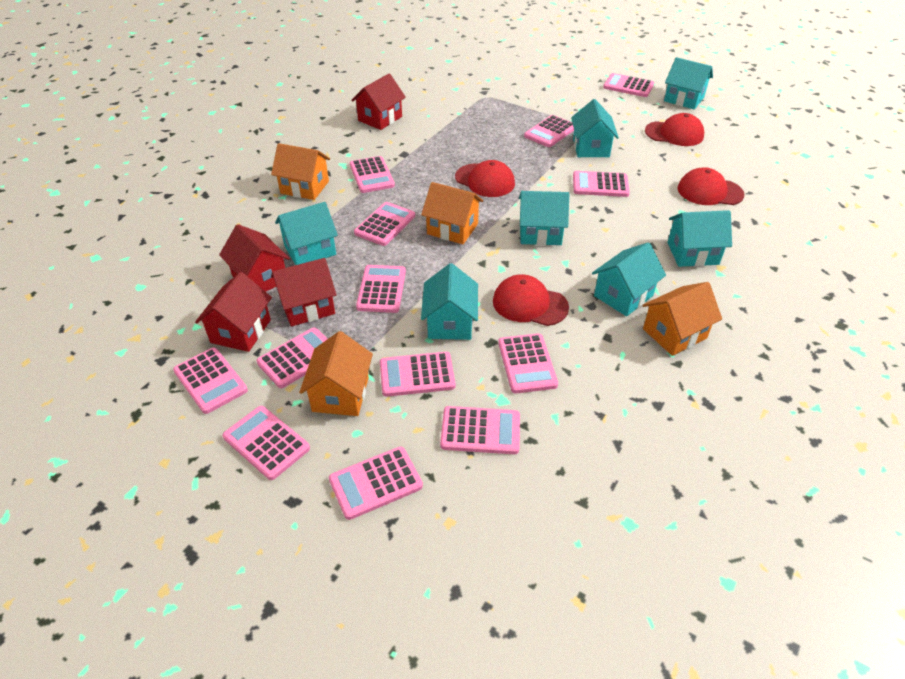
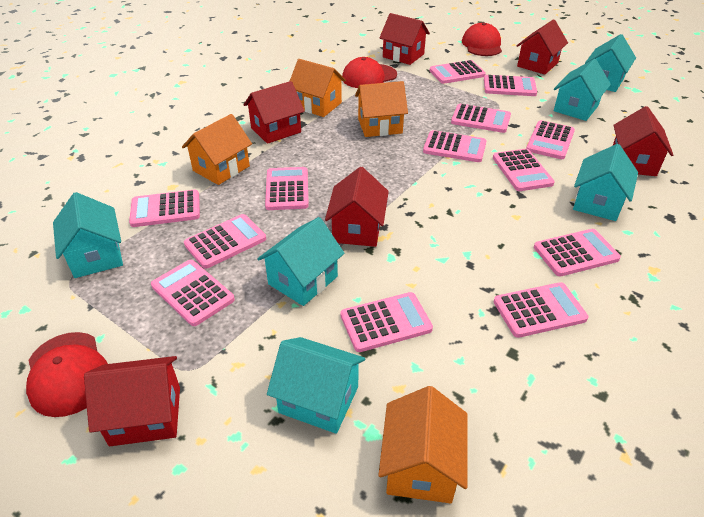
red cap: [455,160,515,197] [493,274,569,326] [645,113,704,146] [678,167,744,205] = 4 -> [26,332,108,417] [342,57,397,88] [462,23,502,56] = 3
red house: [195,272,272,352] [219,224,290,292] [271,258,337,327] [351,74,406,130] = 4 -> [84,356,180,446] [244,81,305,144] [325,167,389,247] [379,13,430,65] [517,19,568,75] [613,106,673,176] = 6
turquoise house: [275,202,338,265] [421,263,478,340] [519,191,569,245] [571,99,619,157] [592,242,666,316] [664,57,713,109] [667,210,732,267] = 7 -> [53,192,123,278] [257,217,345,306] [267,337,365,434] [554,59,611,121] [573,144,638,221] [585,34,636,92] = 6

